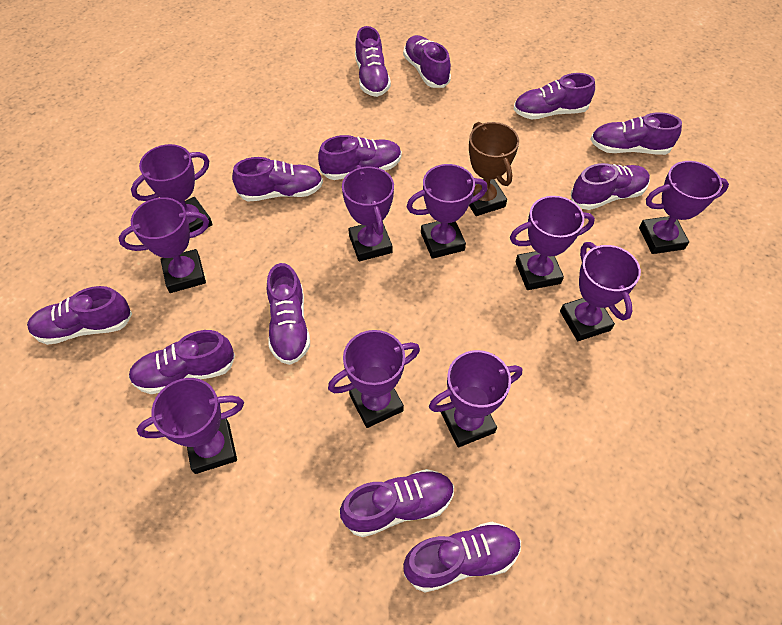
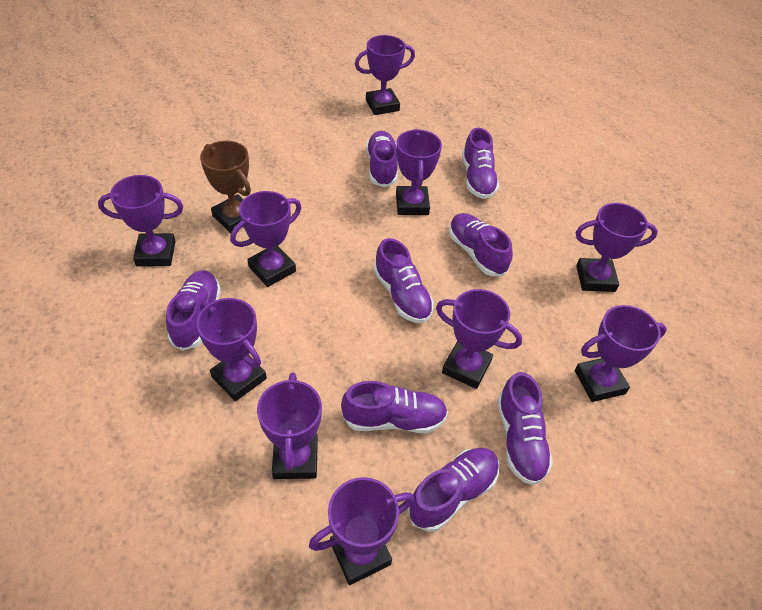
purple shoe: [27,286,133,345] [129,330,235,394] [232,157,323,202] [267,263,310,365] [318,135,402,180] [340,469,454,537] [355,26,391,97] [403,35,451,88] [403,522,521,593] [513,73,595,119] [571,163,650,210] [591,112,682,155] = 12 -> [166,270,221,351] [341,381,448,433] [366,131,398,187] [374,238,434,323] [408,448,499,532] [449,213,513,276] [462,128,499,199] [497,372,553,486] = 8

